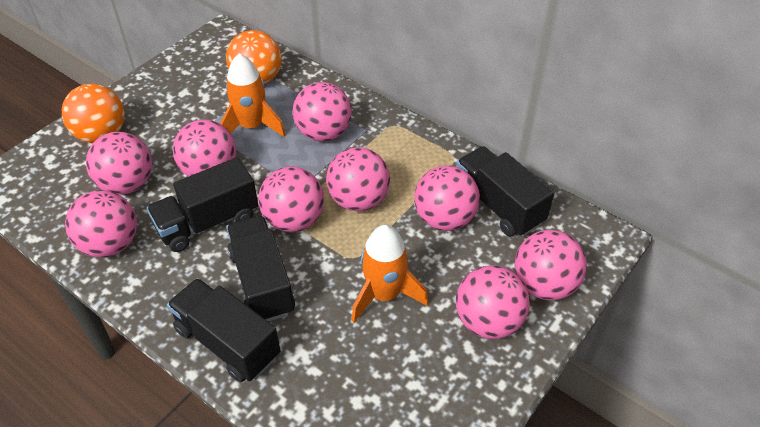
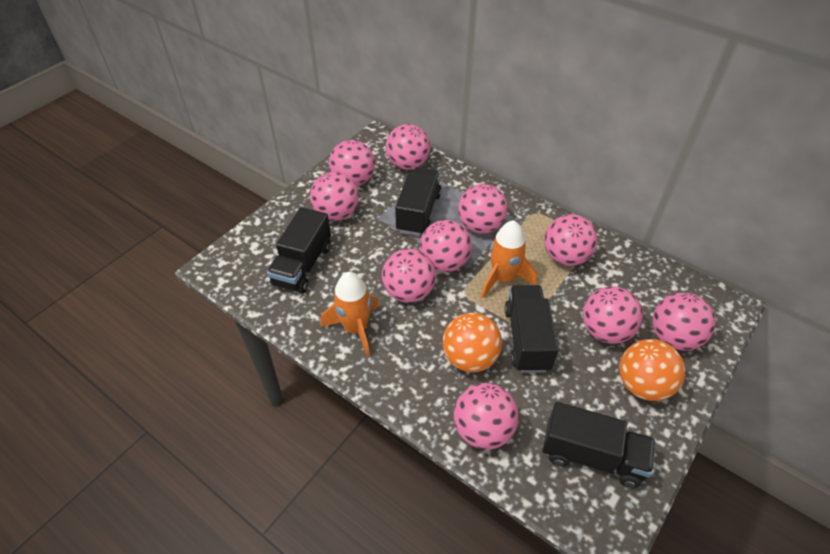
pink ball: [65,190,137,258] [86,132,152,194] [173,119,236,177] [258,166,324,232] [293,82,352,142] [326,147,390,211] [414,165,480,231] [456,265,530,339] [515,230,587,300] = 9 -> [310,172,359,221] [329,140,375,186] [382,249,436,303] [386,124,430,170] [420,220,472,272] [454,383,519,450] [458,184,508,234] [544,214,598,266] [583,286,643,344] [652,293,715,351] = 10

